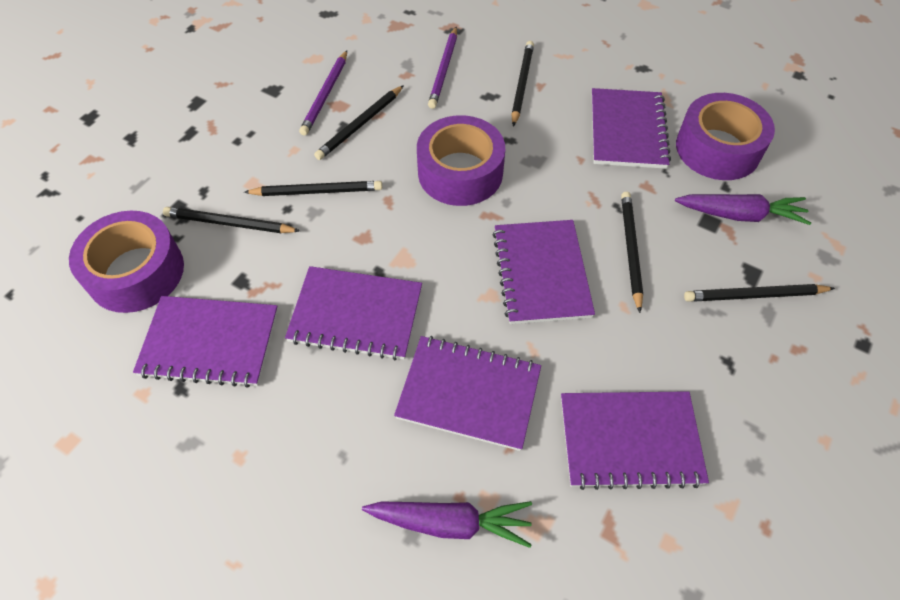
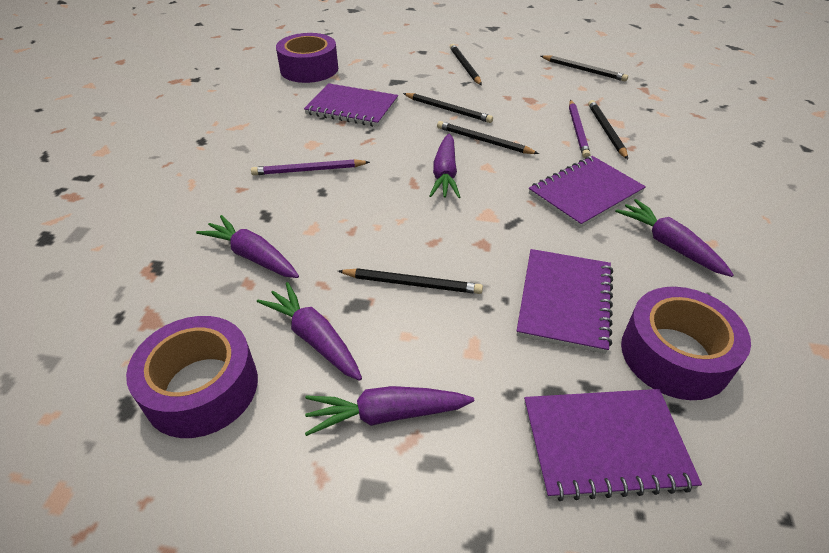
purple carrot: [362,501,532,548] [675,194,811,225] = 2 -> [196,215,299,278] [257,282,362,381] [305,386,474,436] [429,134,460,198] [615,199,734,277] = 5
purple notebook: [133,296,278,388] [285,266,422,360] [394,336,541,451] [493,220,595,324] [561,391,709,490] [592,88,671,169] = 6 -> [304,83,398,127] [517,249,613,354] [524,389,702,501] [529,156,646,228] = 4

